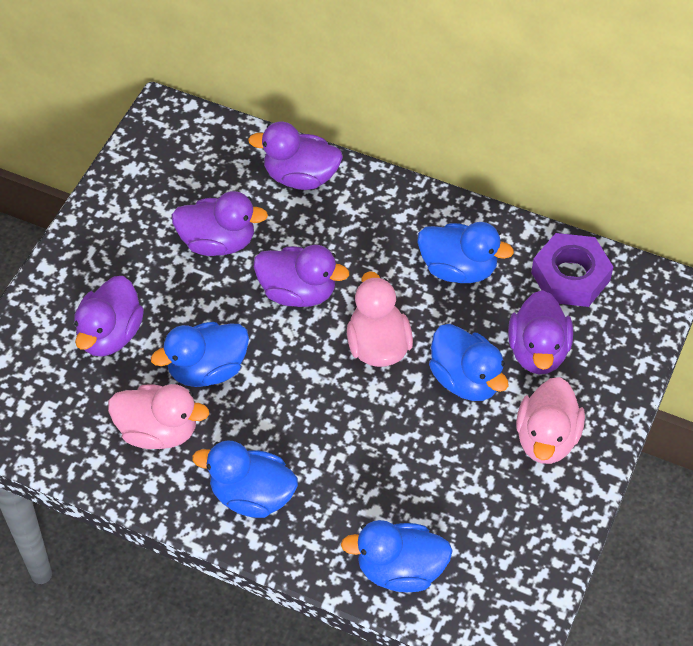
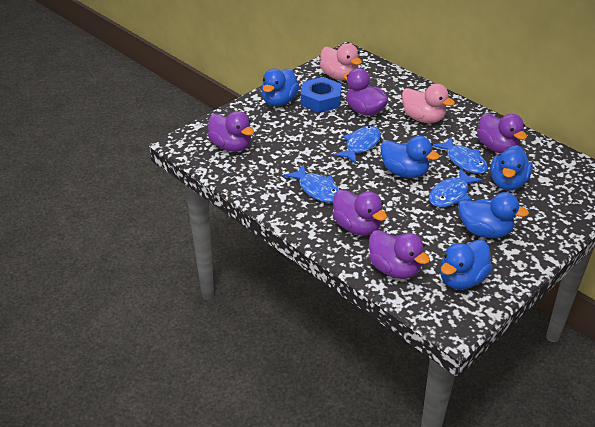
blue fish: none = 0 -> [284,164,340,203] [334,126,381,164] [429,169,482,207] [433,137,488,174] = 4
blue nut: none = 0 -> [301,77,341,113] = 1
pink duck: [108,384,209,449] [347,271,413,367] [516,377,585,464] = 3 -> [320,43,362,80] [402,84,455,123] = 2
purple nut: [531,233,613,307] = 1 -> none = 0

